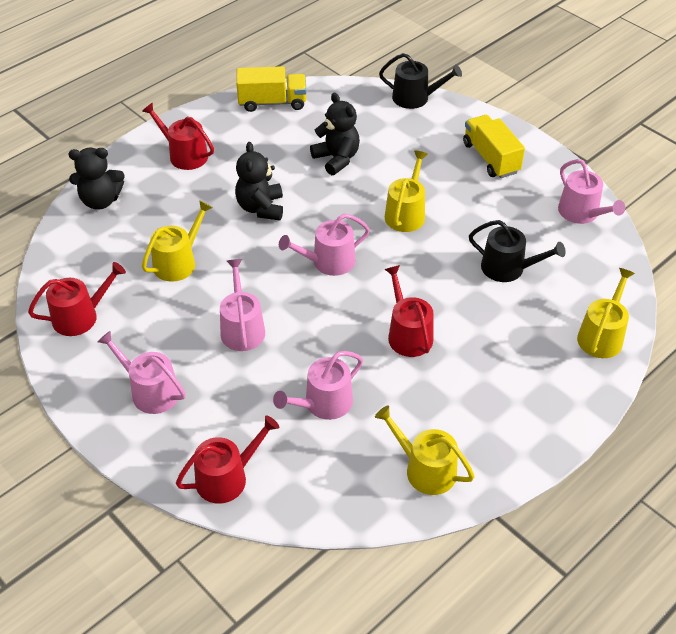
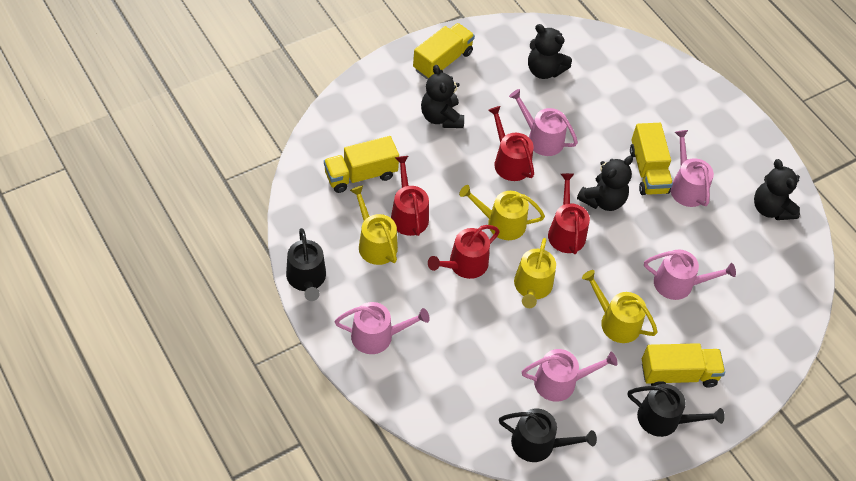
black teddy bear: [68,148,125,210] [235,142,283,220] [310,93,360,175] = 3 -> [421,65,464,128] [528,24,572,79] [577,156,633,211] [754,159,800,220] = 4
black watering can: [379,53,462,109] [469,220,566,282] = 2 -> [286,228,326,301] [499,408,597,462] [628,384,725,437] = 3
yellow truck: [236,66,307,112] [463,115,525,178] = 2 -> [324,136,399,193] [413,23,475,80] [630,123,673,195] [642,343,725,388] = 4

